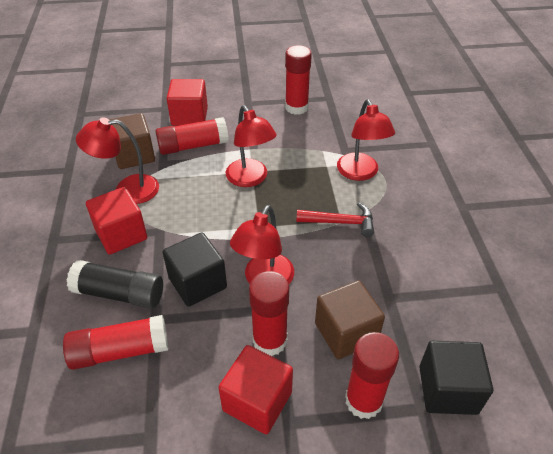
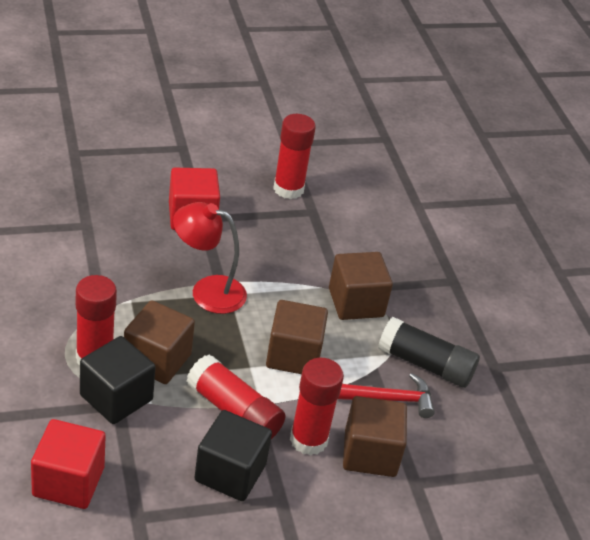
brown cube: [109,113,155,169] [315,280,385,359] = 2 -> [124,300,195,384] [266,300,328,374] [329,252,393,320] [343,396,407,477] = 4
red cube: [86,187,147,255] [166,79,208,126] [218,345,293,434] = 3 -> [31,419,106,509] [169,168,220,230] = 2
red glue stick: [63,315,168,370] [156,117,229,155] [249,271,289,356] [285,45,312,115] [345,332,399,419] = 5 -> [76,275,117,365] [186,354,286,439] [273,114,316,199] [290,358,344,456] = 4
red lamp: [76,118,159,204] [226,105,277,187] [230,205,294,284] [337,99,395,181] = 4 -> [173,202,247,314] = 1

